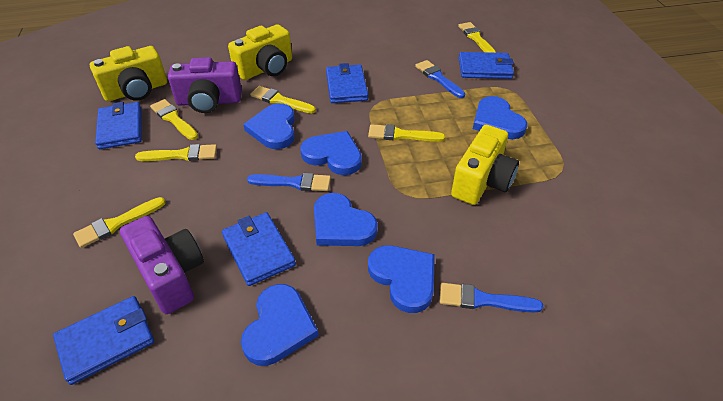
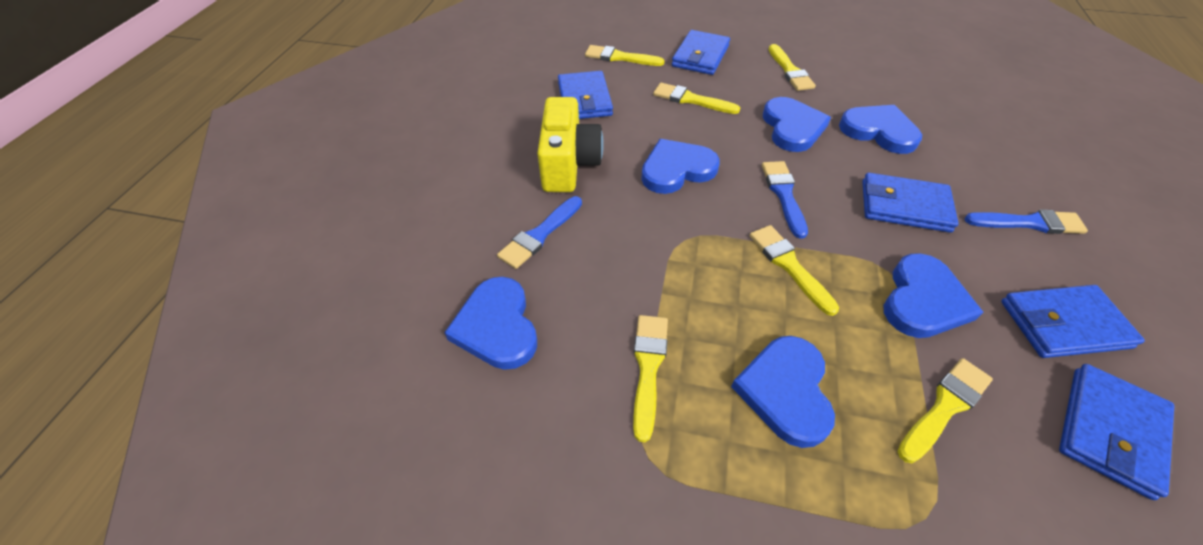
purple camera: [120,216,204,314] [168,57,242,113] = 2 -> none = 0
yellow camera: [90,46,167,101] [228,24,292,80] [451,125,519,205] = 3 -> [537,97,604,192] = 1

